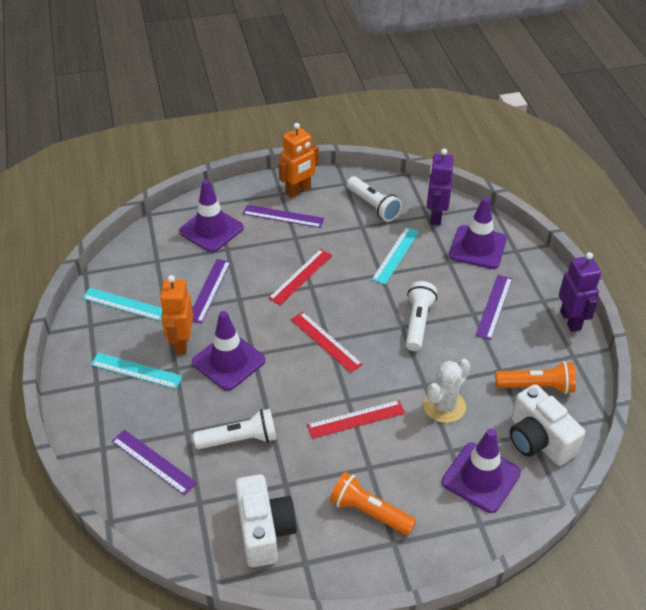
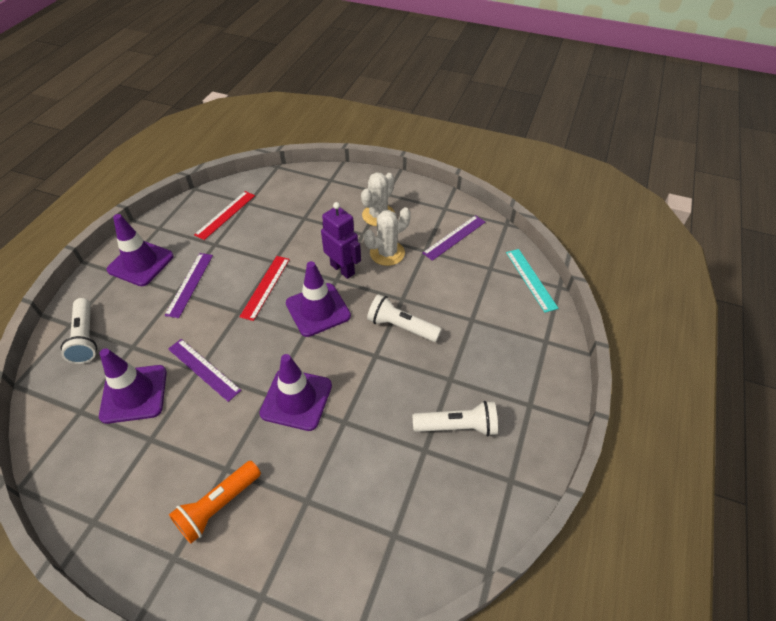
orange flashlight: [330,472,416,535] [495,361,576,394] = 2 -> [169,461,261,544] = 1
orange robot: [160,275,193,354] [278,123,319,198] = 2 -> none = 0
purple robot: [427,149,453,226] [559,252,601,332] = 2 -> [321,202,361,279] = 1
purple ruler: [112,430,197,495] [192,259,231,324] [243,205,324,228] [476,275,512,340] = 4 -> [164,253,213,318] [168,339,241,402] [422,215,485,261] = 3
red ruler: [268,249,332,305] [291,312,363,373] [307,400,405,439] = 3 -> [194,191,255,240] [240,256,290,321] = 2
turquoise ruler: [82,288,162,321] [91,353,183,389] [372,227,419,285] = 3 -> [506,249,558,313] = 1
white cactus: [424,359,470,423] = 1 -> [361,172,395,226] [364,207,411,266] = 2
white camera: [235,474,297,567] [510,384,585,466] = 2 -> none = 0

